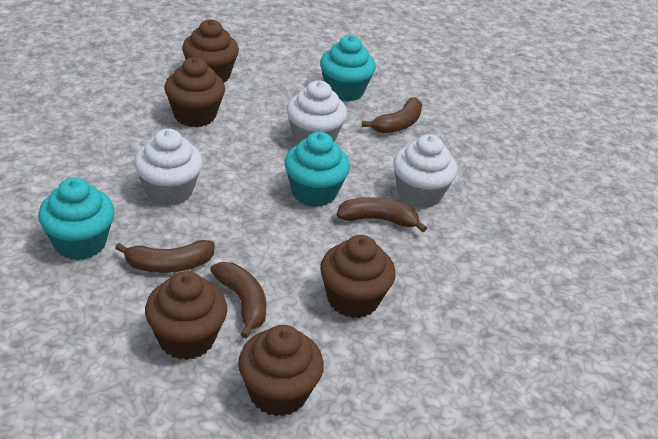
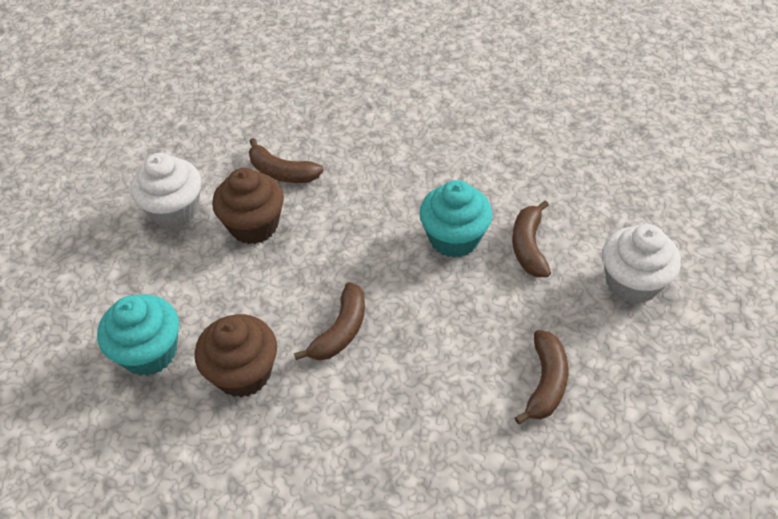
brown cupcake: [145,271,227,360] [164,57,225,127] [182,19,239,82] [238,325,324,416] [320,235,396,318] = 5 -> [195,314,277,397] [212,168,284,244] = 2
turquoise cupcake: [38,178,115,260] [285,132,350,207] [320,36,376,101] = 3 -> [97,294,179,376] [419,180,492,258] = 2
white cupcake: [134,129,203,206] [287,80,347,144] [393,134,458,208] = 3 -> [131,153,201,228] [602,224,681,304] = 2

